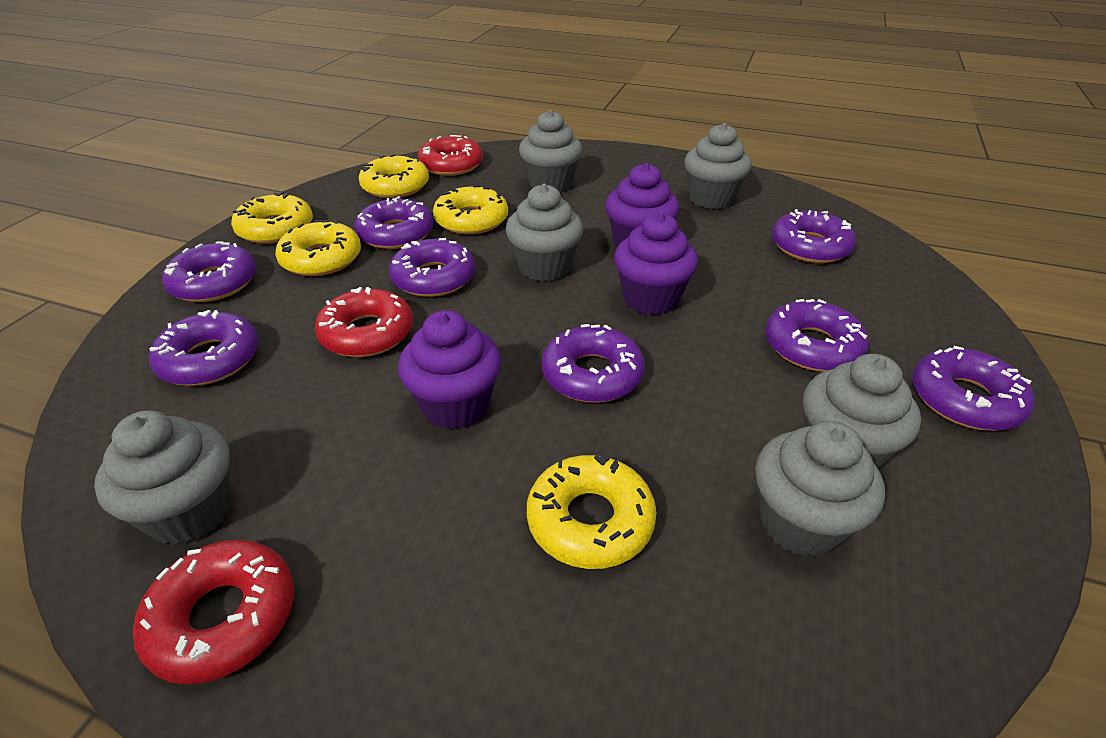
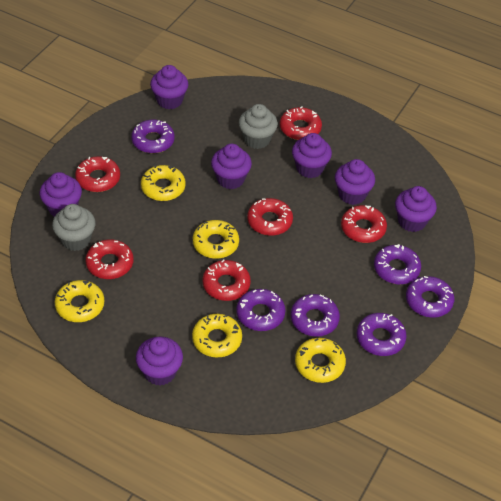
grey cupcake: [94,411,231,545] [506,184,583,282] [519,110,582,192] [684,123,752,209] [755,421,885,557] [803,354,921,469] = 6 -> [52,204,96,251] [239,104,278,149] = 2
purple cupcake: [398,310,501,430] [605,163,679,247] [614,212,698,315] = 3 -> [40,172,82,217] [136,336,183,386] [150,65,188,109] [211,144,252,189] [292,133,332,178] [335,159,375,205] [395,186,437,232] = 7
purple donut: [149,310,259,386] [162,242,256,302] [354,196,434,249] [389,238,475,297] [542,324,645,403] [765,299,869,372] [772,209,856,263] [912,346,1034,431] = 8 -> [131,120,175,153] [236,289,286,331] [291,294,340,337] [357,313,407,356] [374,244,421,284] [406,276,454,318] = 6
red donut: [133,540,294,685] [315,287,413,357] [417,135,483,176] = 3 -> [75,156,120,192] [85,239,133,279] [203,259,251,301] [247,198,293,236] [280,106,322,140] [341,205,387,243] = 6

